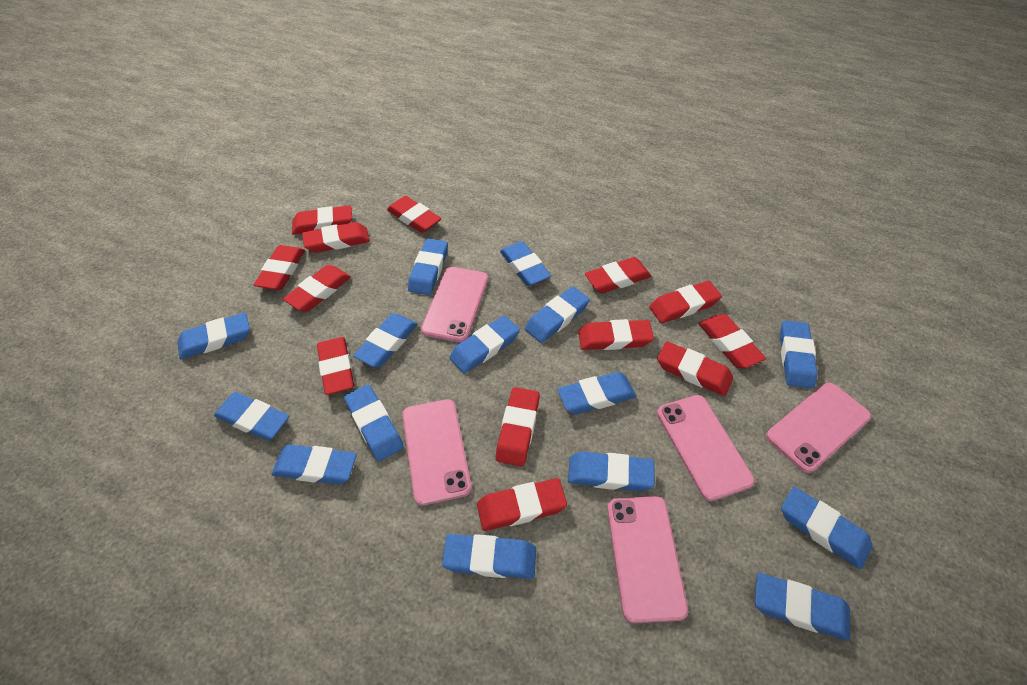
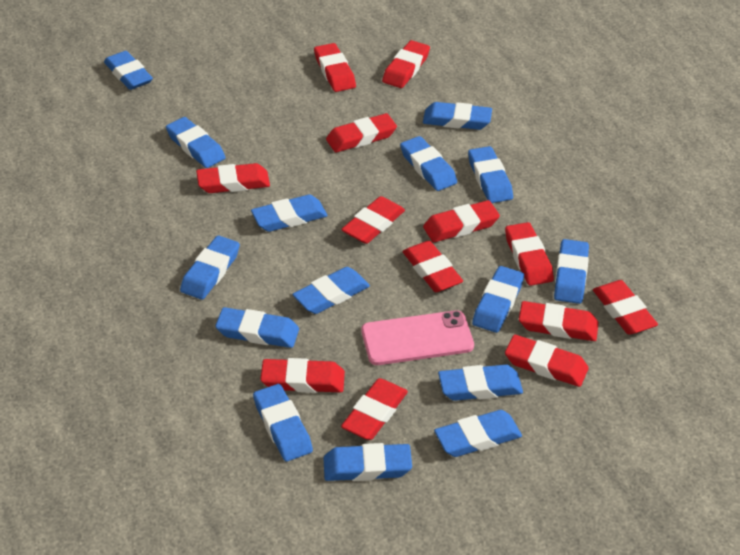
pink phone: [402,399,472,505] [421,267,488,342] [607,496,688,623] [657,395,755,501] [766,383,871,473] = 5 -> [361,310,474,365] = 1

